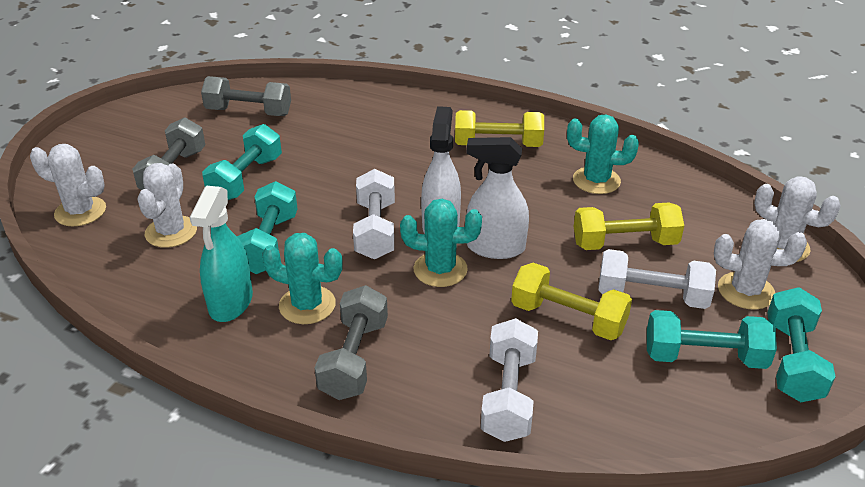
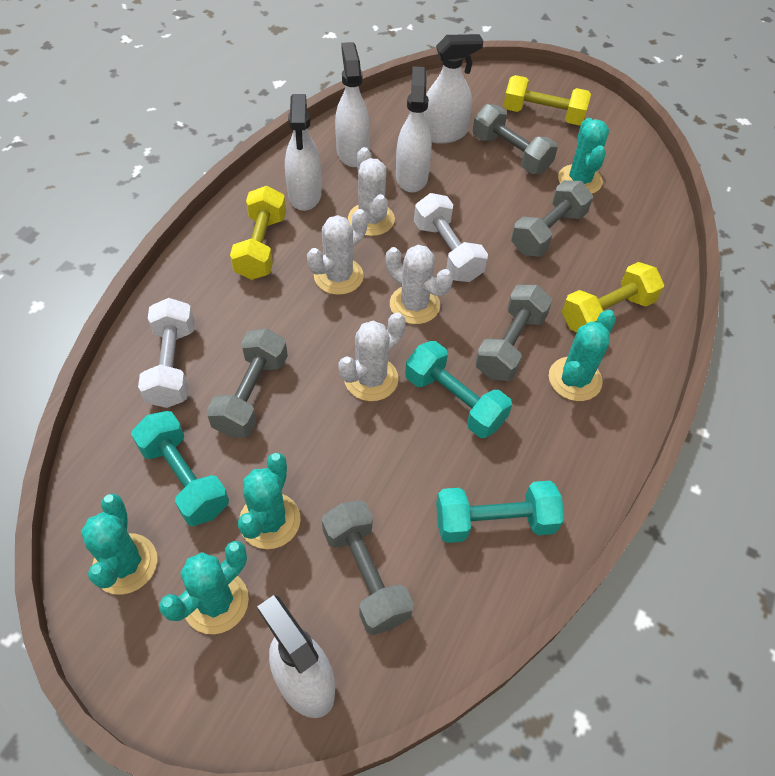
grey dumbbell: [132,117,205,190] [201,76,291,116] [315,285,388,400] = 3 -> [206,328,288,437] [322,500,414,635] [473,104,558,174] [475,285,553,381] [511,180,593,257] = 5
turquoise cactus: [262,233,343,324] [400,199,482,287] [567,114,639,194] = 3 -> [81,494,157,595] [159,541,249,634] [238,453,301,549] [549,310,616,401] [558,118,609,194] = 5
turquoise dumbbell: [202,124,282,200] [237,181,298,274] [647,310,777,369] [767,287,836,402] = 4 -> [131,411,229,526] [405,341,512,438] [436,481,564,543] = 3
turquoise spray bottle: [190,186,253,322] = 1 -> none = 0
white dumbbell: [353,169,395,260] [481,318,538,442] [599,249,716,309] = 3 -> [138,298,195,408] [414,193,488,282] = 2
white spray bottle: [421,106,461,234] [467,137,529,259] = 2 -> [257,595,335,718] [285,94,322,211] [335,42,370,167] [396,66,432,193] [424,34,483,144] = 5

